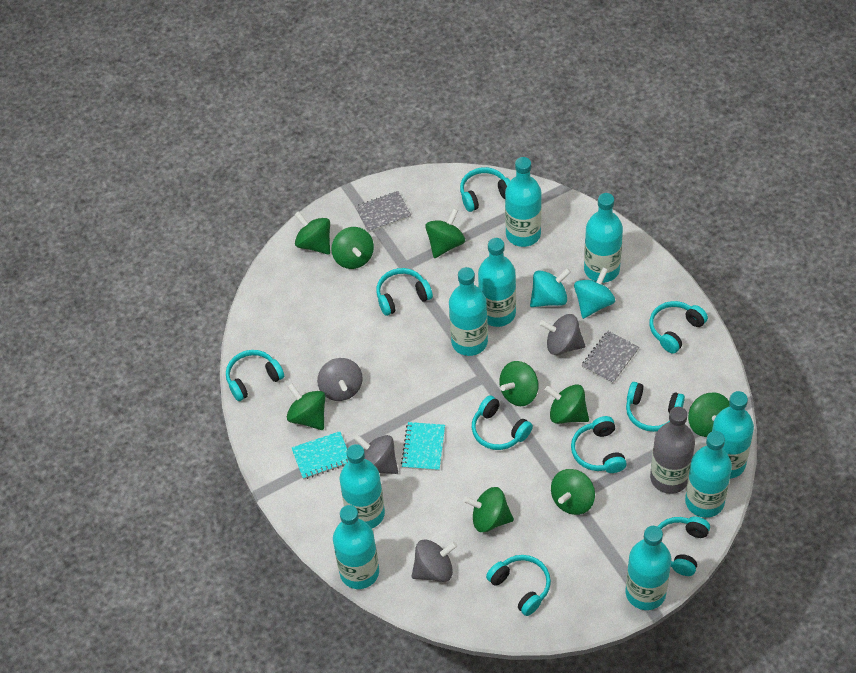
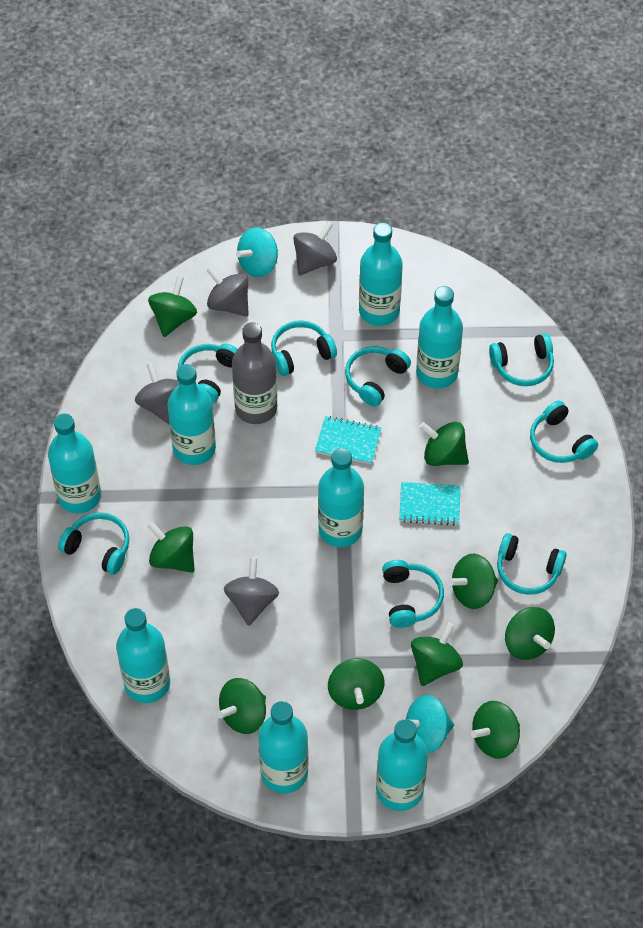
grey notebook: [355,191,411,233] [581,331,639,384] = 2 -> none = 0
turquoise bottle: [333,505,379,589] [339,444,385,529] [449,267,488,356] [478,238,516,327] [505,157,542,247] [584,193,623,283] [626,526,671,610] [685,431,732,518] [712,391,754,479] = 9 -> [48,413,101,513] [116,608,170,703] [168,364,216,465] [258,701,308,794] [318,448,364,547] [359,222,403,326] [376,719,428,811] [416,286,463,389] = 8
turquoise headphones: [226,350,284,401] [376,268,433,316] [460,167,510,212] [472,395,533,450] [486,555,551,616] [571,416,627,473] [626,382,685,432] [649,301,708,354] [657,517,710,576] = 9 -> [58,512,129,575] [178,344,238,404] [271,321,337,376] [345,346,411,407] [382,560,444,628] [489,333,554,386] [497,533,566,595] [530,400,598,463] = 8

